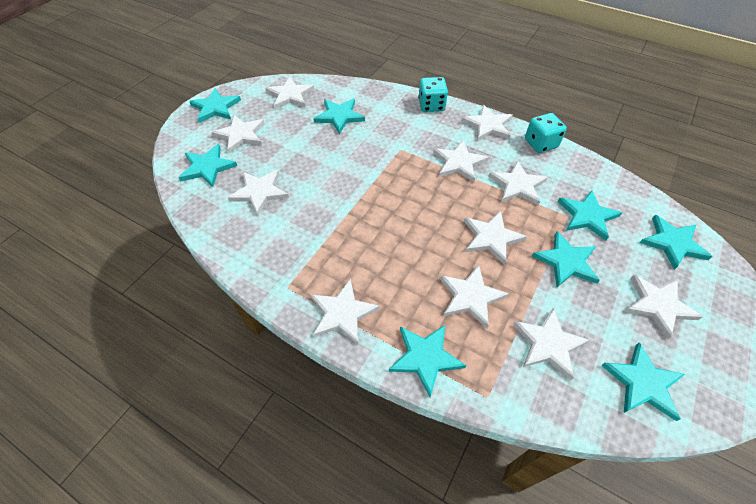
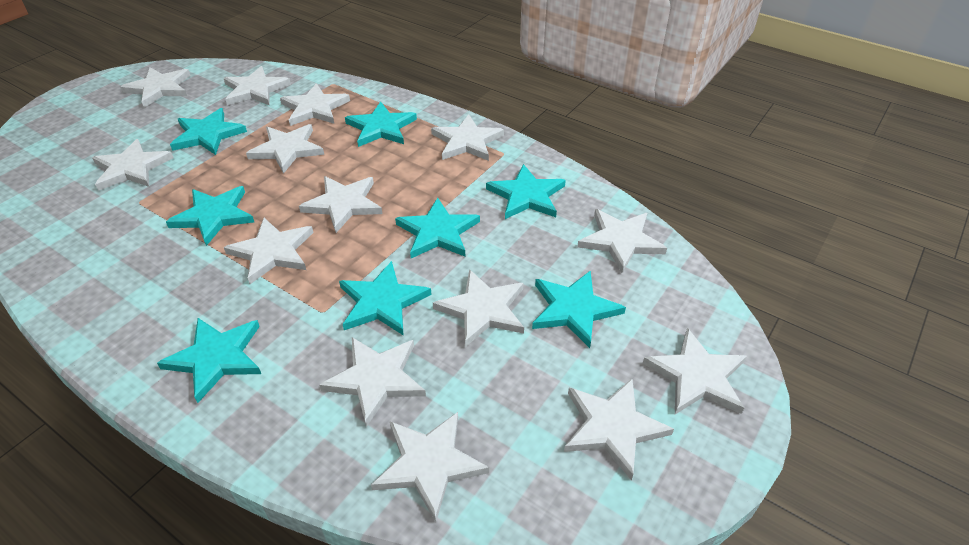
turquoise dice: [418,77,448,112] [525,113,567,153] = 2 -> none = 0
white star: [211,115,265,153] [228,170,289,216] [265,77,314,109] [311,279,380,345] [433,140,489,182] [440,265,509,328] [461,105,512,141] [464,211,527,265] [489,160,548,206] [513,308,590,380] [625,275,703,340] = 11 -> [92,139,173,191] [120,67,191,108] [224,66,291,106] [224,218,313,284] [246,124,324,174] [280,83,350,126] [299,176,382,233] [319,337,426,427] [371,412,489,522] [431,114,504,161] [433,269,524,347] [564,379,674,481] [577,209,667,273] [643,328,747,414] = 14

